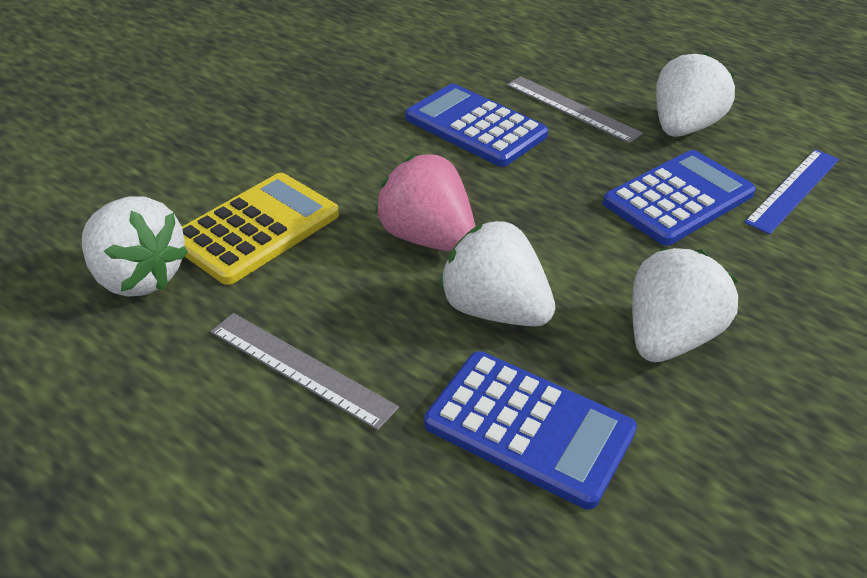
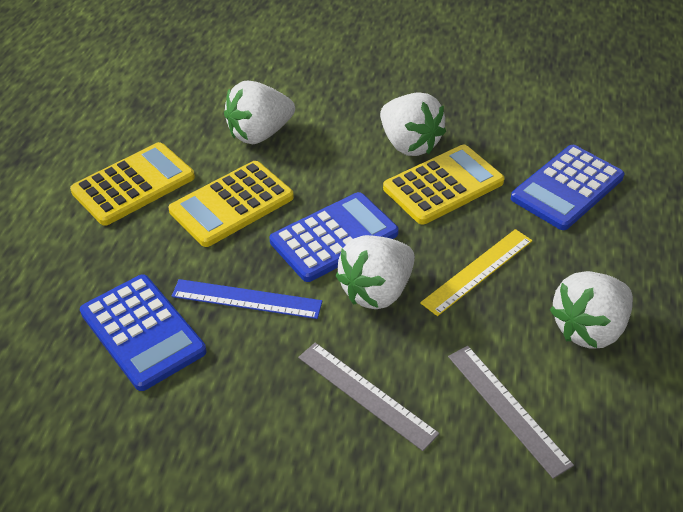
pink strawberry: [375,154,475,251] = 1 -> none = 0
yellow calculator: [182,173,339,285] = 1 -> [70,142,195,226] [169,161,294,247] [383,145,504,224] = 3
yellow ruler: none = 0 -> [420,229,532,316] = 1

